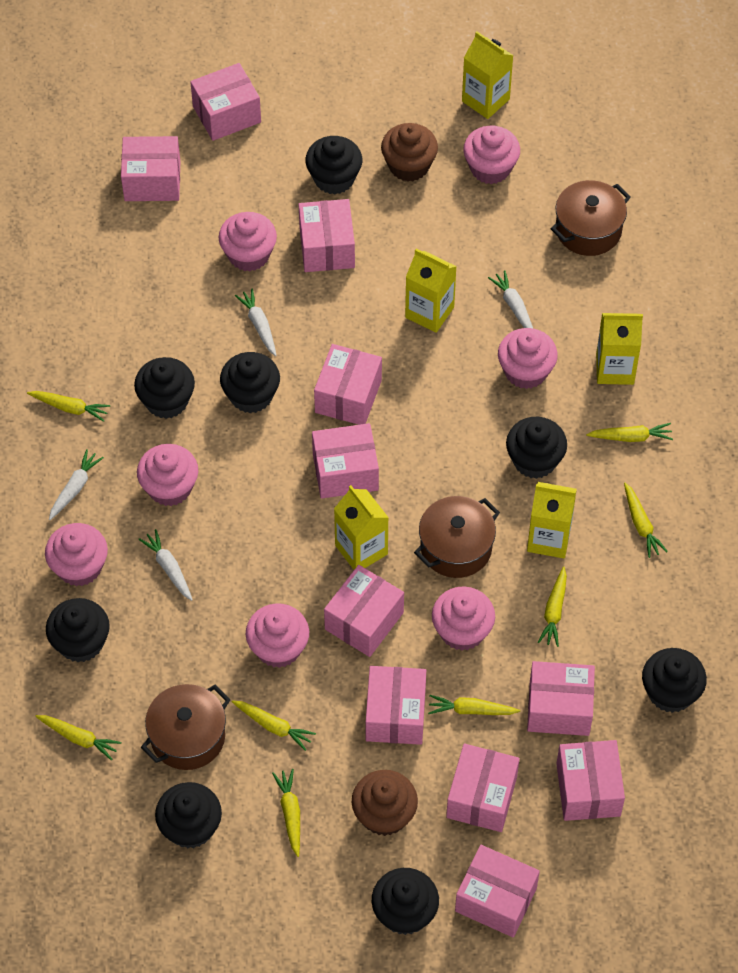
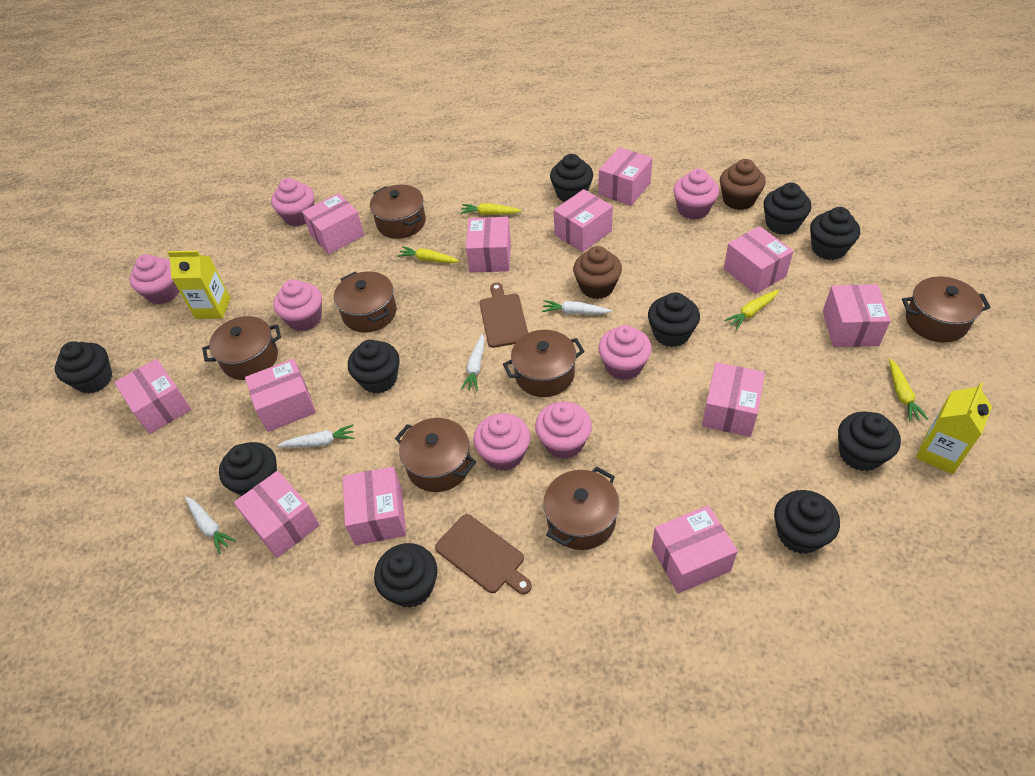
black cupcake: [46,598,110,662] [134,357,195,419] [155,782,222,848] [220,352,280,413] [305,136,362,194] [372,868,439,935] [506,417,567,479] [642,648,707,713] = 8 -> [55,341,112,394] [219,442,277,496] [348,340,400,394] [374,543,437,608] [550,154,593,202] [648,292,700,347] [764,183,811,235] [774,490,840,554] [810,207,860,260] [838,412,901,471] = 10
brown cutting board: none = 0 -> [435,514,532,594] [480,283,528,348] = 2
brown pot: [141,684,231,770] [414,496,500,578] [551,180,631,256] = 3 -> [202,316,281,380] [334,271,397,333] [370,185,426,239] [395,418,476,492] [503,330,585,397] [543,467,619,550] [902,277,990,343] = 7
pink box: [121,136,180,201] [190,63,261,141] [299,199,355,272] [312,423,379,499] [314,344,382,425] [324,565,404,657] [366,666,426,745] [446,744,519,832] [455,845,540,938] [527,661,595,736] [556,740,625,821] = 11 -> [114,359,192,434] [234,471,320,558] [245,359,316,432] [302,193,365,254] [343,467,406,545] [466,217,511,273] [554,189,613,252] [598,147,653,206] [652,505,738,594] [702,362,765,437] [724,226,793,294] [823,284,891,347] = 12
yellow carrot: [27,391,110,422] [35,715,121,760] [232,700,316,751] [272,769,300,857] [428,695,520,715] [538,567,567,647] [586,423,673,442] [624,482,668,558] = 8 -> [397,246,460,263] [460,203,522,215] [724,290,779,330] [889,359,928,422] = 4
yellow carton: [334,485,389,570] [405,249,457,333] [462,31,514,119] [527,482,577,558] [596,313,643,385] = 5 -> [167,251,230,319] [916,383,992,474] = 2

